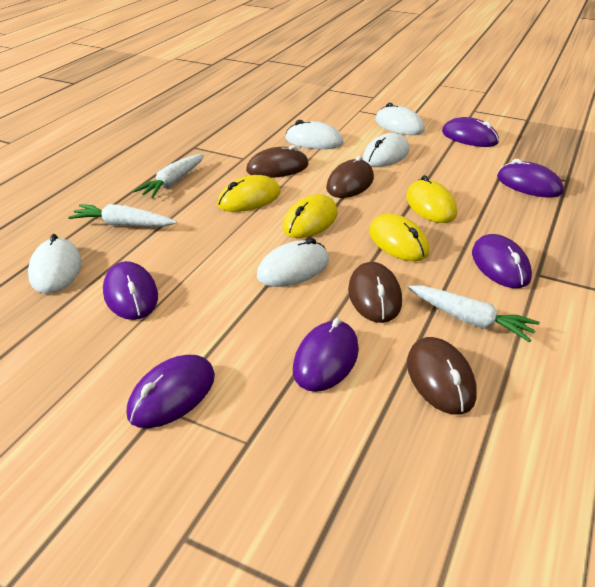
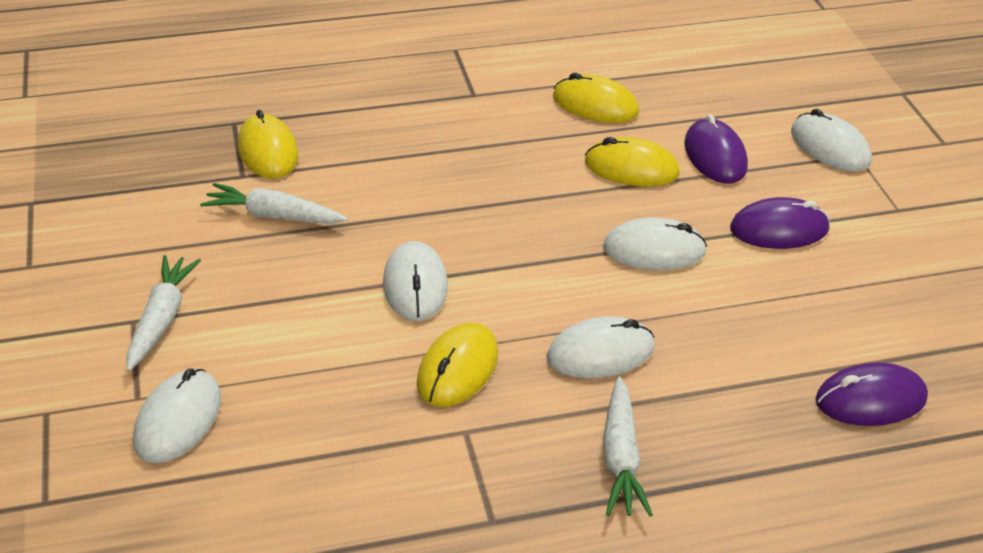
brown mouse: [246,145,309,178] [326,156,374,198] [348,262,402,323] [407,337,476,415] = 4 -> none = 0
purple mouse: [103,261,158,320] [127,355,215,428] [293,318,359,392] [442,117,499,147] [472,234,532,288] [497,159,564,198] = 6 -> [684,114,748,184] [730,197,830,249] [815,362,928,426] = 3

